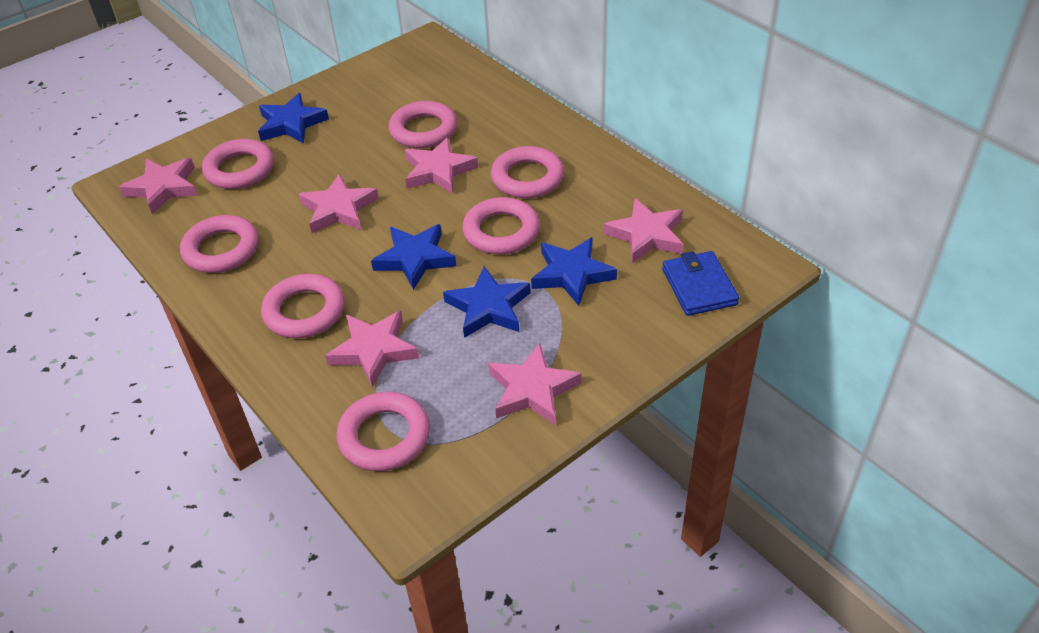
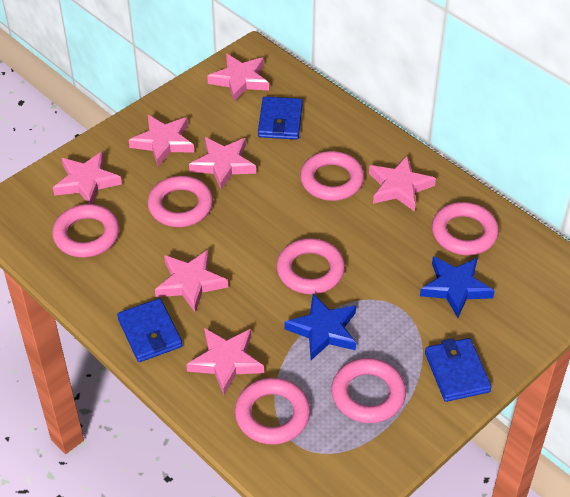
blue star: [258,93,329,144] [371,224,456,290] [443,266,531,338] [531,237,617,306] = 4 -> [284,294,356,360] [420,256,495,318] = 2
blue wallet: [662,251,739,316] = 1 -> [117,298,182,362] [258,97,303,140] [425,338,492,402] = 3
pink star: [119,158,198,214] [298,174,379,233] [325,311,419,387] [405,137,478,194] [488,343,582,425] [603,198,683,263] = 6 -> [53,151,122,204] [129,115,194,166] [155,250,228,312] [186,328,264,395] [189,137,256,190] [207,54,269,102] [369,156,436,212] = 7

